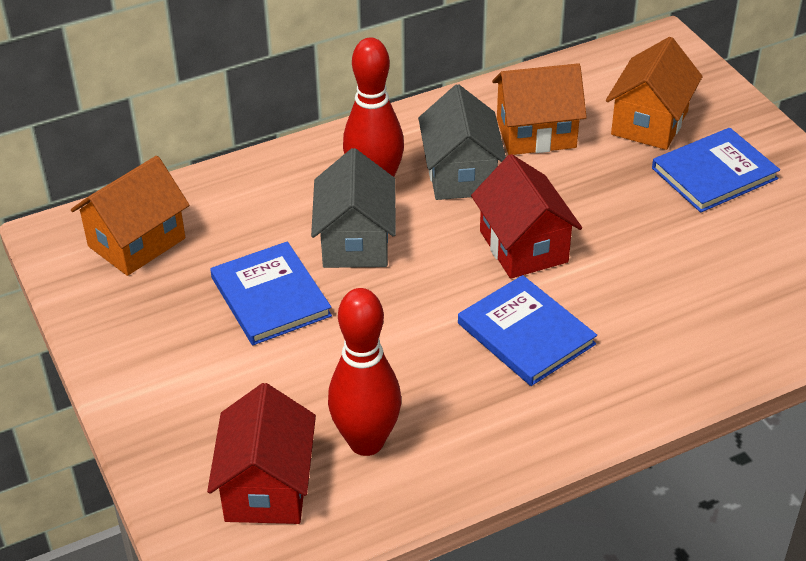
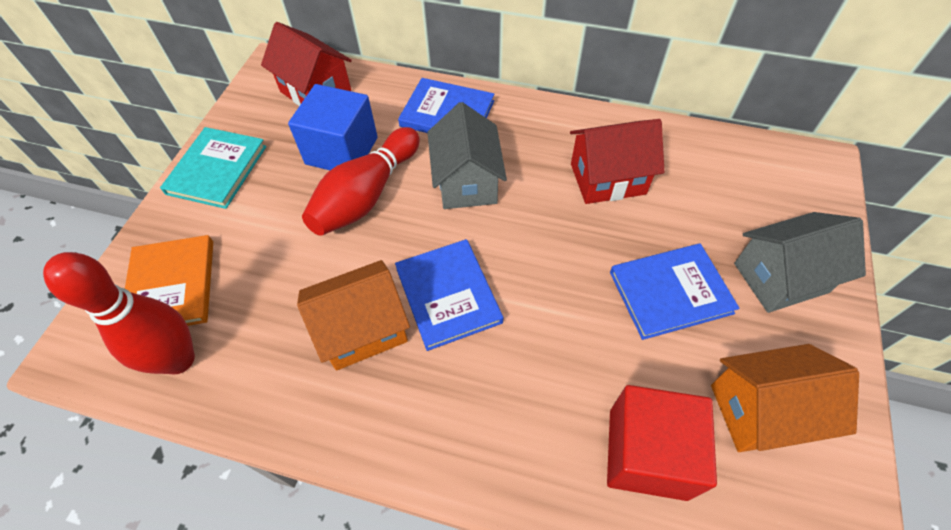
blue cube: none = 0 -> [288,84,378,170] = 1
orange book: none = 0 -> [125,235,213,326] = 1
orange house: [71,156,189,276] [492,63,587,155] [606,37,703,150] = 3 -> [297,260,410,370] [711,344,859,452] = 2
red cube: none = 0 -> [607,385,717,501] = 1
turquoise book: none = 0 -> [160,127,267,209] = 1

